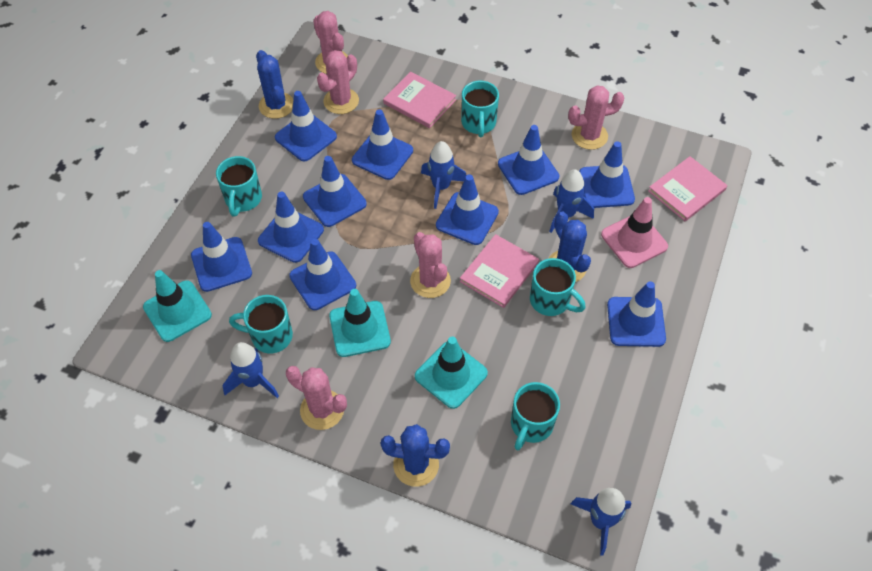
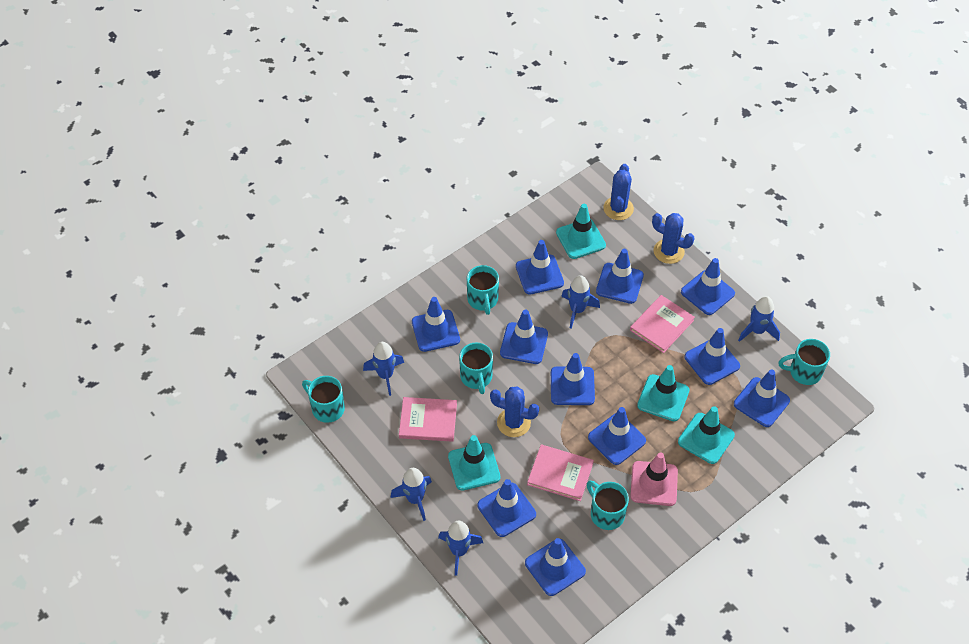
blue rocket: [223,342,279,398] [421,141,466,209] [549,169,594,233] [571,488,631,556] = 4 -> [363,342,404,396] [390,468,432,521] [438,521,483,576] [561,275,600,329] [738,296,780,342] = 5
blue traffic cone: [191,222,252,292] [258,192,324,263] [275,91,337,162] [289,239,356,310] [303,156,367,227] [352,109,413,180] [436,174,499,245] [498,125,559,195] [579,141,635,208] [607,281,666,347] = 10 -> [412,297,460,352] [478,479,536,537] [500,310,548,364] [516,240,564,294] [525,538,586,596] [551,353,595,405] [588,407,646,465] [596,249,644,304] [681,258,735,315] [685,328,740,385] [734,370,790,427] = 11
pink cactus: [286,366,347,430] [313,11,348,74] [317,50,359,114] [410,232,451,298] [568,85,624,150] = 5 -> none = 0
turquoise traffic cone: [143,270,212,342] [329,289,391,357] [415,337,488,409] = 3 -> [448,435,500,491] [556,204,606,259] [637,365,690,421] [678,406,735,464] = 4

